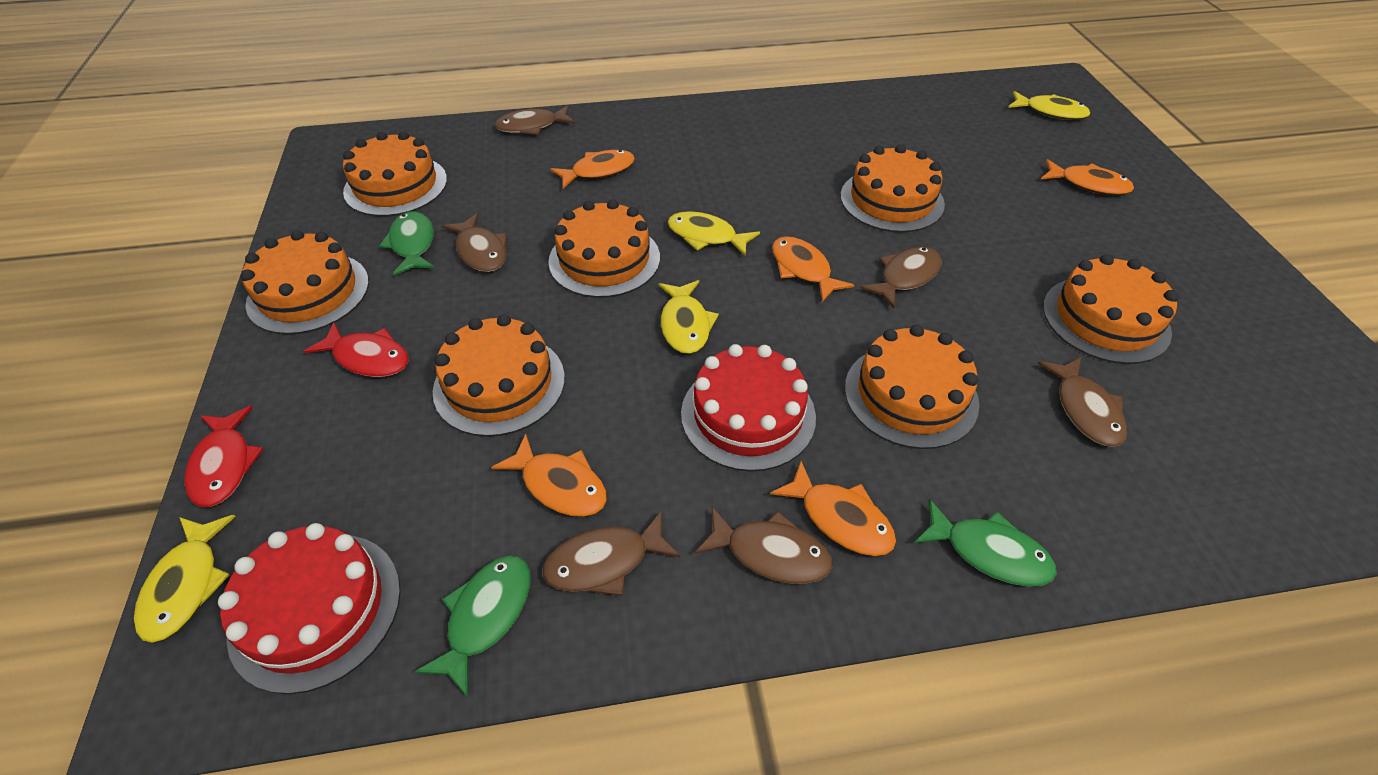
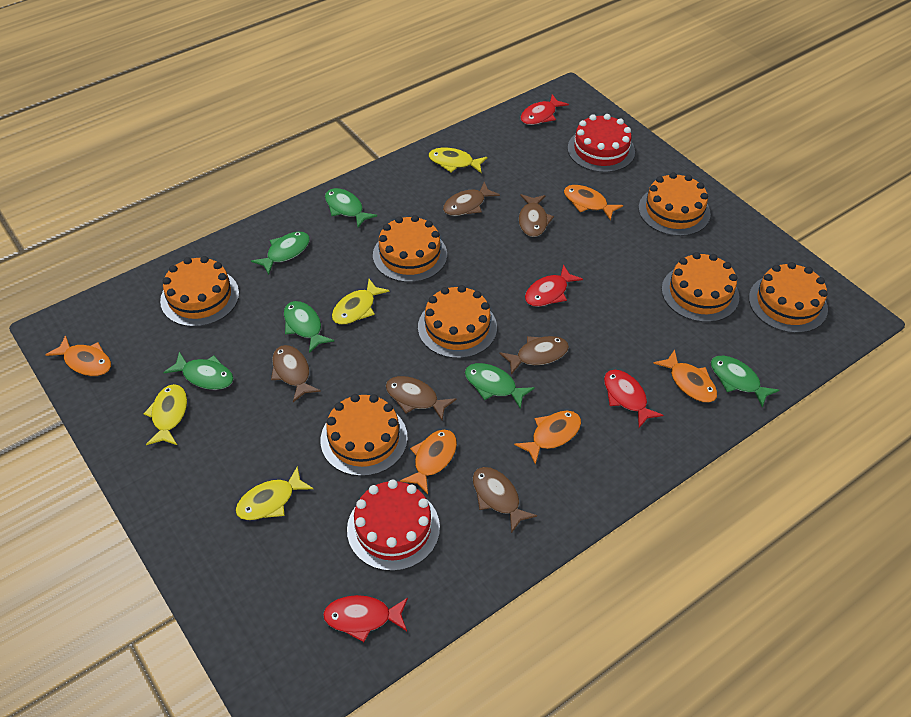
green fish: [379,211,435,276] [414,555,530,698] [914,499,1056,586] = 3 -> [163,352,234,390] [251,232,310,275] [284,301,334,353] [325,188,377,228] [465,363,535,409] [711,355,779,408] = 6
red fish: [184,406,264,507] [304,322,408,377] = 2 -> [323,595,408,642] [520,94,569,125] [525,265,583,307] [604,370,663,428] = 4

